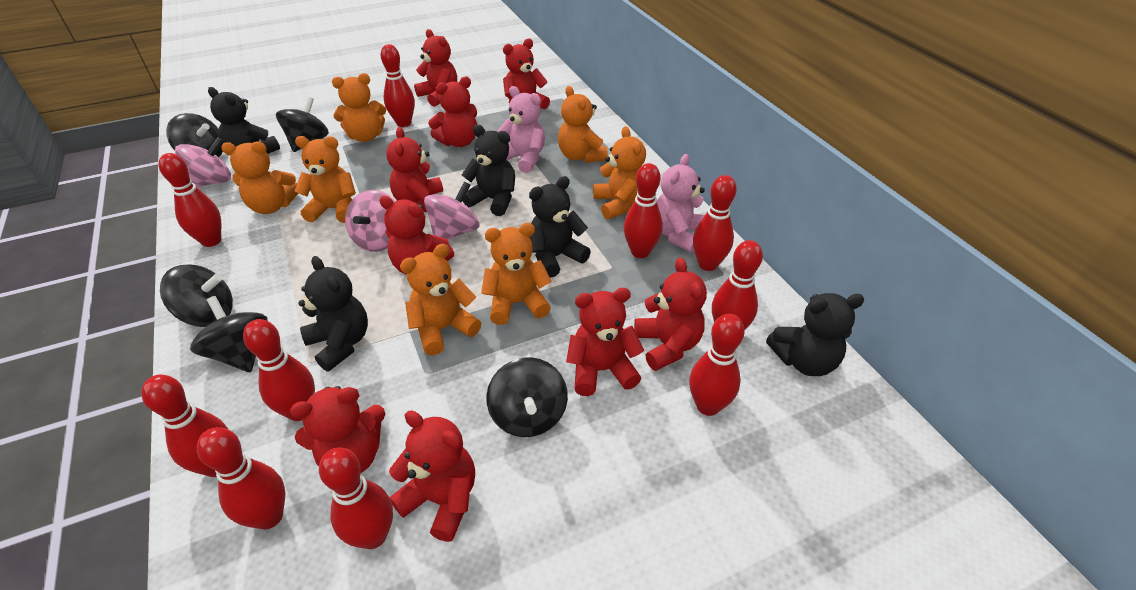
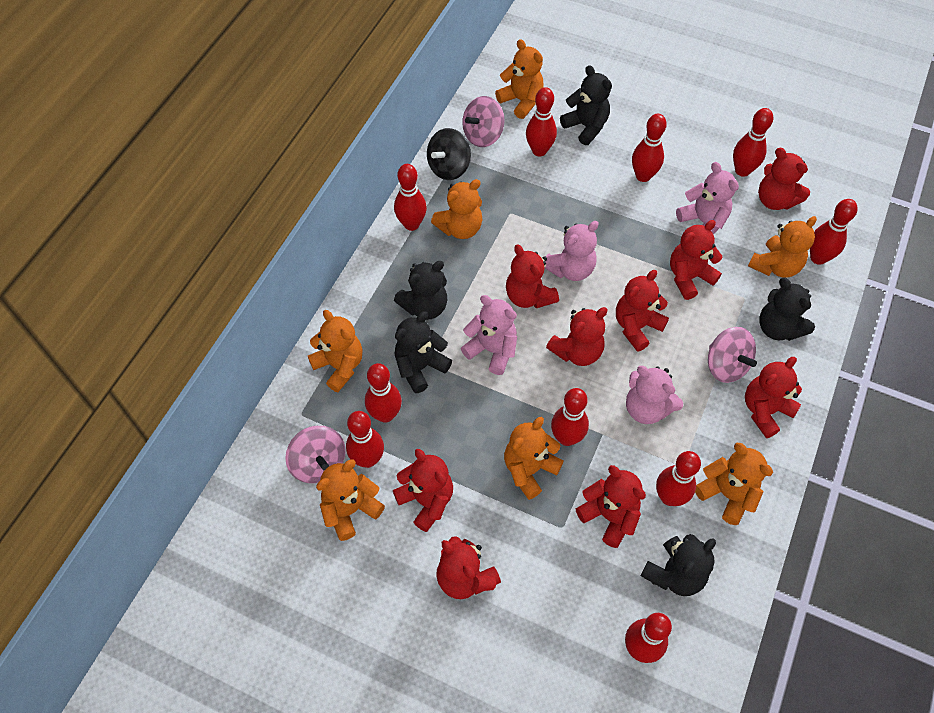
black spinning top: [160,264,233,327] [166,113,223,157] [190,296,268,372] [276,97,329,152] [486,357,568,437] = 5 -> [427,128,471,180] = 1
pink teddy bear: [497,86,545,173] [657,154,705,253] = 2 -> [461,295,517,375] [545,221,599,281] [626,366,683,424] [676,162,739,234] = 4

